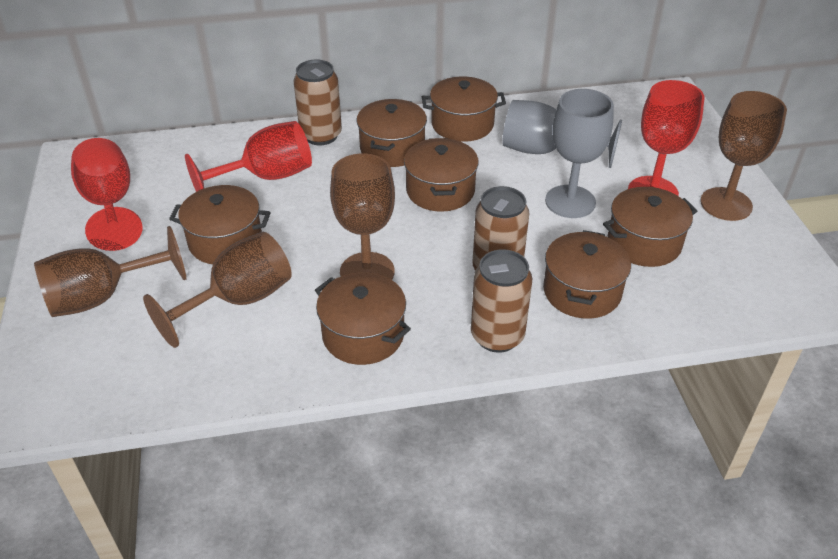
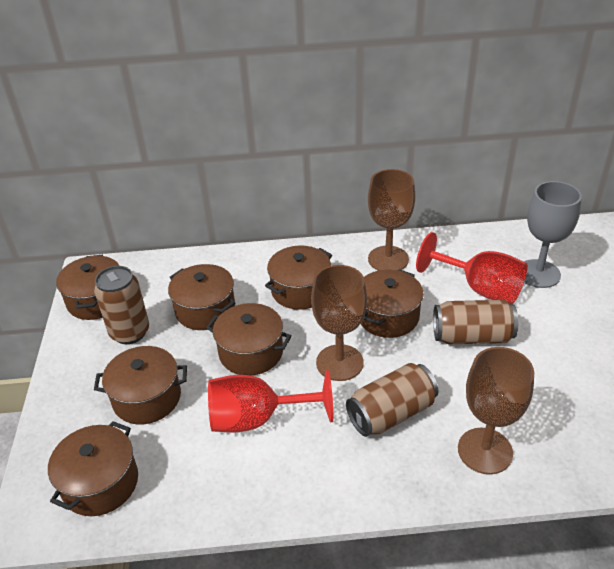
brown goblet: [34,226,187,317] [143,232,292,348] [330,154,395,280] [700,91,787,221] = 4 -> [311,265,367,381] [368,169,415,270] [458,347,534,474] = 3
grey goblet: [502,100,622,168] [545,89,614,218] = 2 -> [524,181,582,288] = 1
red goblet: [71,138,142,251] [185,121,312,192] [628,80,705,196] = 3 -> [208,370,333,433] [416,232,528,304] = 2

